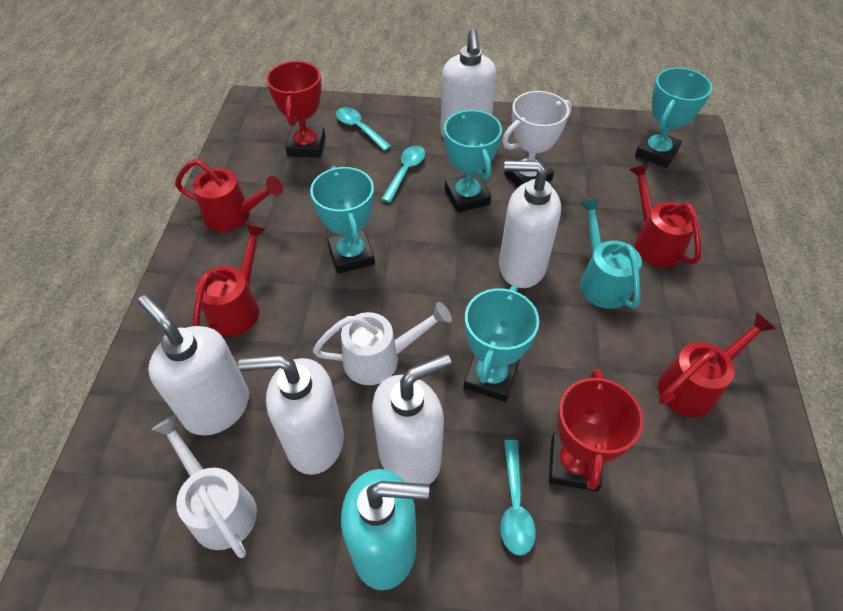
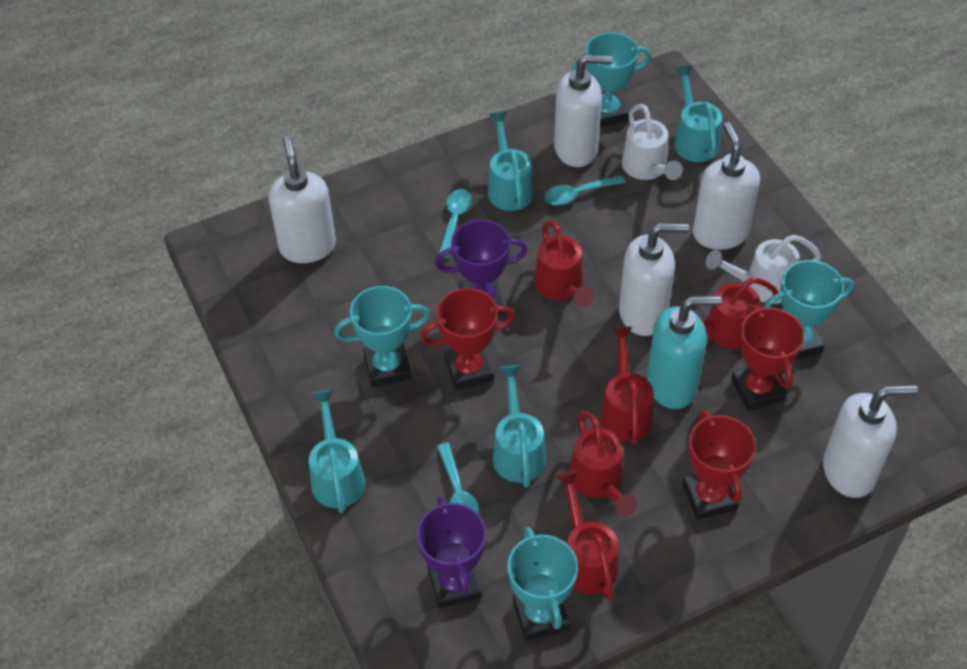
purple trophy: none = 0 -> [417,496,486,609] [434,220,528,314] = 2
red trophy: [266,61,325,158] [549,369,643,491] = 2 -> [420,288,515,390] [682,410,756,520] [731,305,805,411] = 3
red watering can: [175,159,283,232] [193,223,266,336] [629,163,702,268] [658,312,776,417] = 4 -> [534,221,594,307] [556,470,619,601] [569,411,637,517] [600,327,654,445] [671,277,779,349] = 5
turquoise watering can: [580,198,642,309] = 1 -> [309,389,365,513] [488,111,534,211] [493,365,546,487] [674,65,722,162] = 4
white trophy: [502,91,572,187] = 1 -> none = 0

